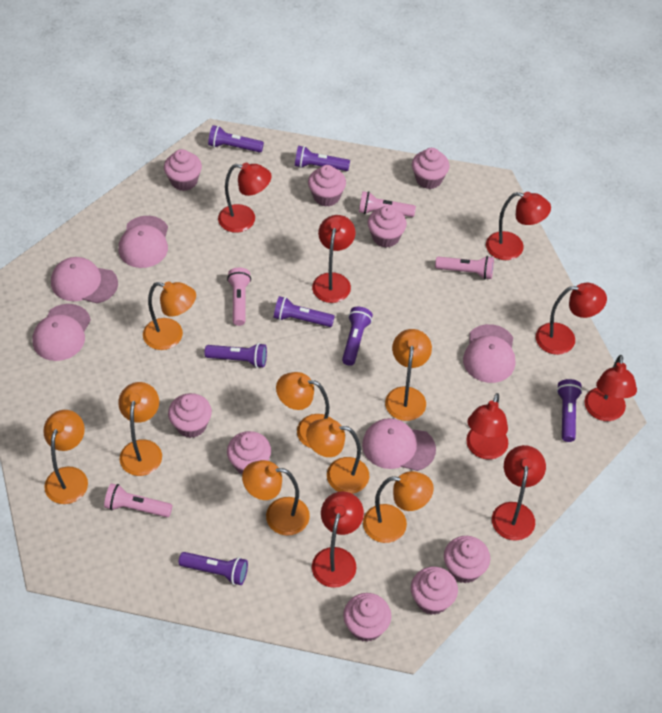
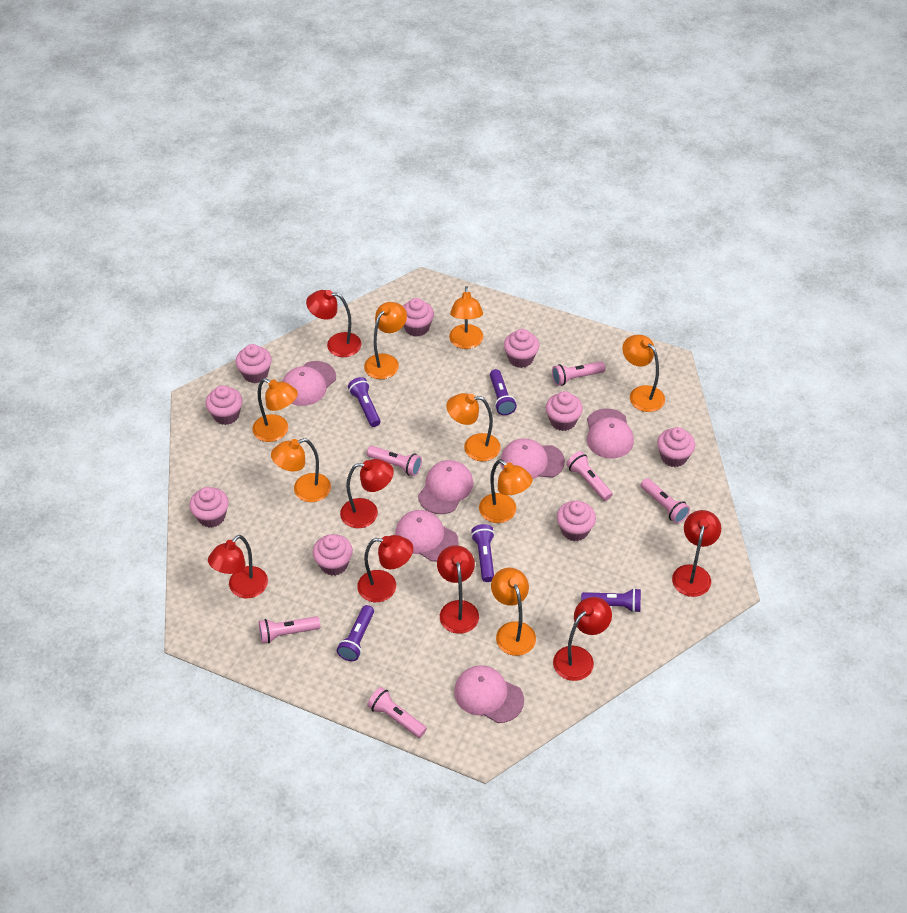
pink cap: [33,304,91,361] [51,257,118,303] [119,216,168,268] [362,418,436,471] [463,324,515,383] = 5 -> [282,361,336,406] [395,510,458,562] [418,460,474,514] [454,665,524,723] [501,438,565,479] [587,408,634,458] = 6
pink flashlight: [104,483,172,517] [227,268,251,326] [359,191,416,217] [435,256,494,279] = 4 -> [259,616,320,644] [367,446,422,476] [367,687,427,738] [552,361,606,386] [566,451,613,501] [641,478,690,523] = 6
purple flashlight: [178,552,248,585] [204,343,267,368] [208,125,264,153] [274,296,335,327] [295,146,350,171] [342,307,373,366] [557,379,582,442] = 7 -> [337,605,374,661] [348,377,381,427] [471,524,495,582] [490,369,517,415] [581,588,641,613] = 5
red lamp: [218,163,272,233] [312,215,356,303] [312,491,364,588] [466,393,508,459] [486,192,551,260] [492,445,546,541] [536,283,607,355] [584,355,637,421] = 8 -> [208,535,268,598] [306,290,361,357] [340,459,394,528] [357,535,413,602] [437,545,479,634] [553,597,612,681] [672,510,721,597] = 7

